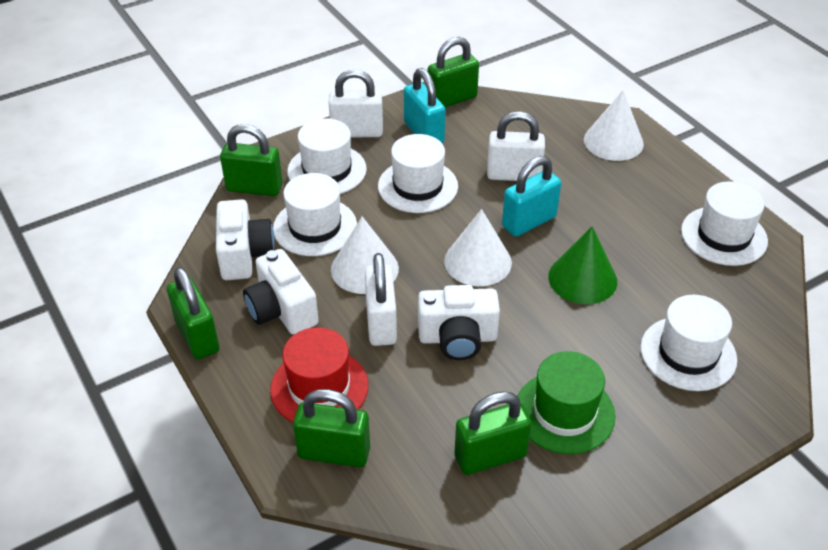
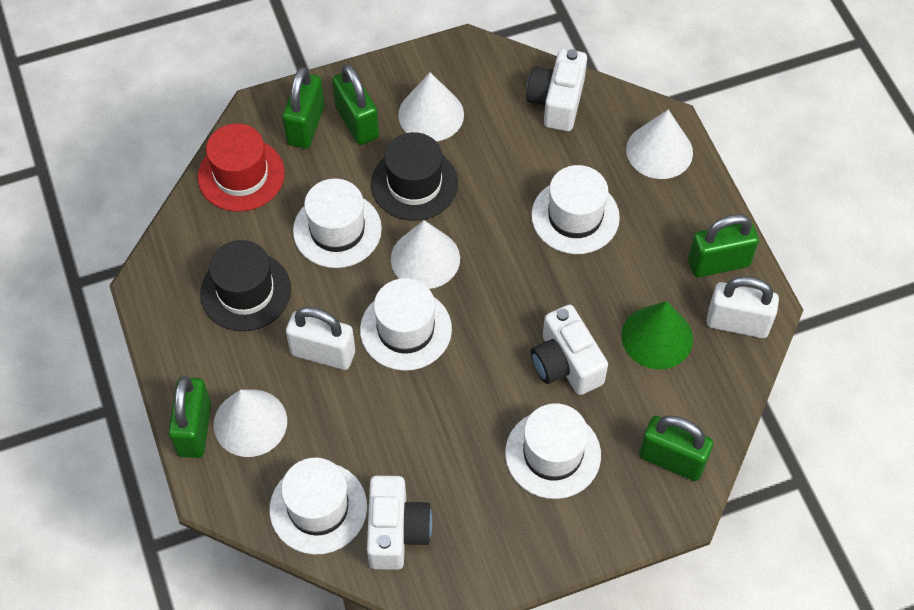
black hat: none = 0 -> [200,240,291,331] [371,132,458,221] = 2
green hat: [518,351,615,454] = 1 -> none = 0
turquoise padlock: [404,68,446,143] [502,156,561,237] = 2 -> none = 0
white cone: [331,217,399,294] [444,209,512,286] [584,90,644,161] = 3 -> [214,390,287,457] [391,220,460,289] [398,72,464,141] [626,110,693,179] = 4
white padlock: [329,69,383,137] [365,253,397,346] [487,111,545,181] = 3 -> [286,307,355,370] [707,276,779,338] = 2

